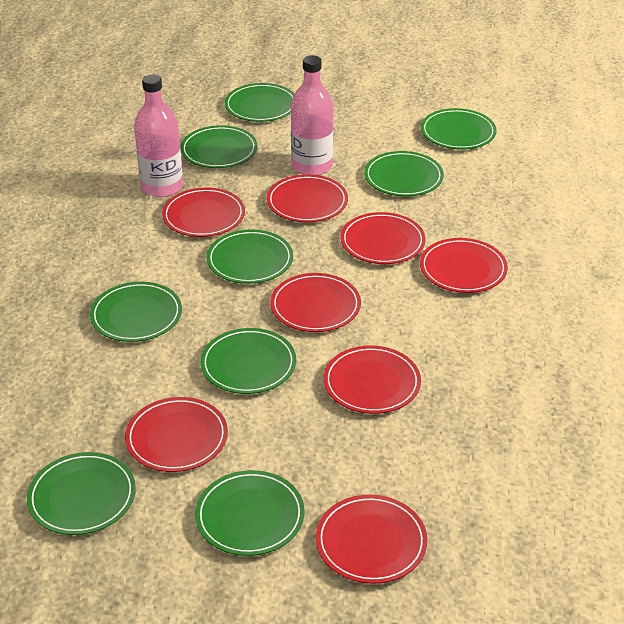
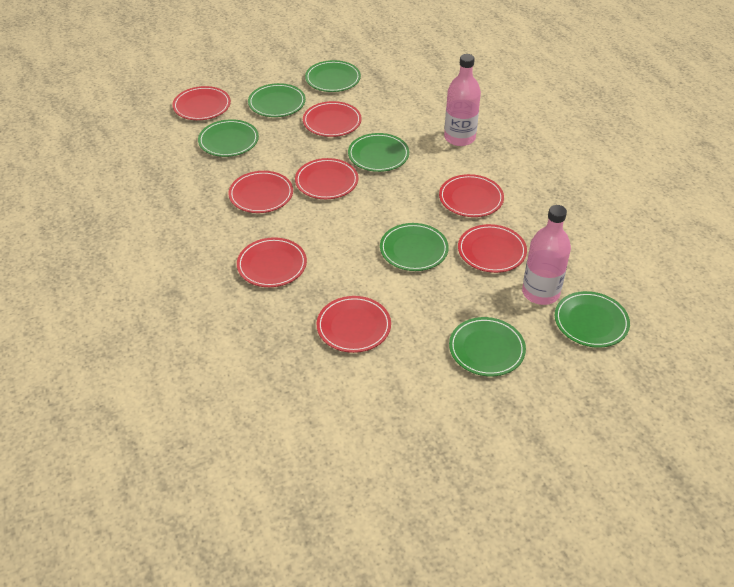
green plate: [27,452,136,535] [90,282,182,342] [180,125,257,168] [195,470,305,556] [200,328,296,394] [207,229,293,284] [225,83,294,122] [364,151,444,197] [421,108,497,150] = 9 -> [198,119,259,157] [248,83,306,117] [305,60,361,92] [348,133,409,172] [380,223,449,271] [449,317,526,376] [555,291,630,348] = 7

